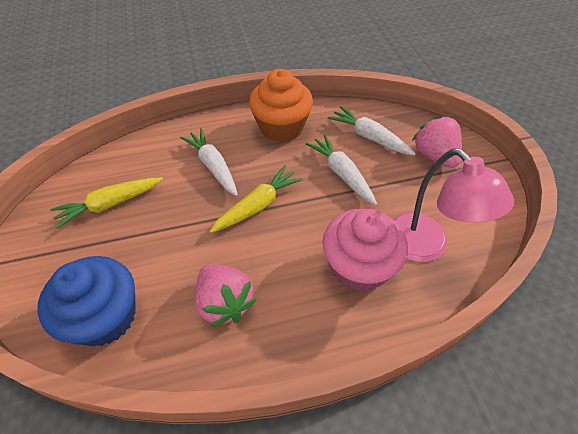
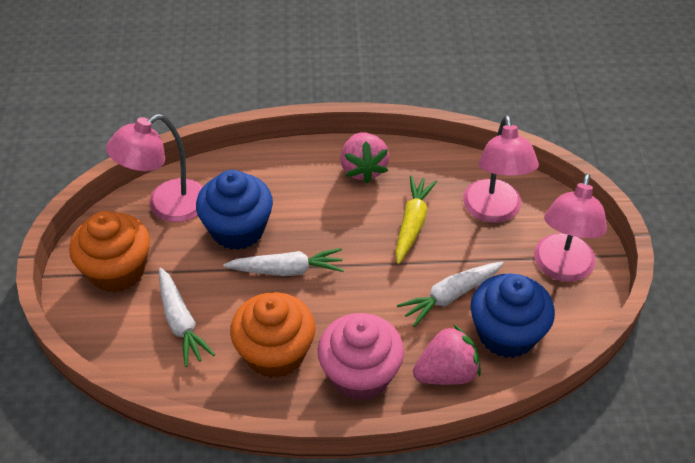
blue cupcake: [37,256,136,346] = 1 -> [196,170,273,250] [471,273,555,358] = 2
orange cupcake: [249,69,313,142] = 1 -> [69,211,150,293] [230,292,315,378] = 2
pink lamp: [393,149,514,262] = 1 -> [106,114,203,222] [463,115,539,223] [534,173,607,282] = 3
yellow carrot: [51,177,163,229] [210,166,303,233] = 2 -> [395,175,437,264] = 1

